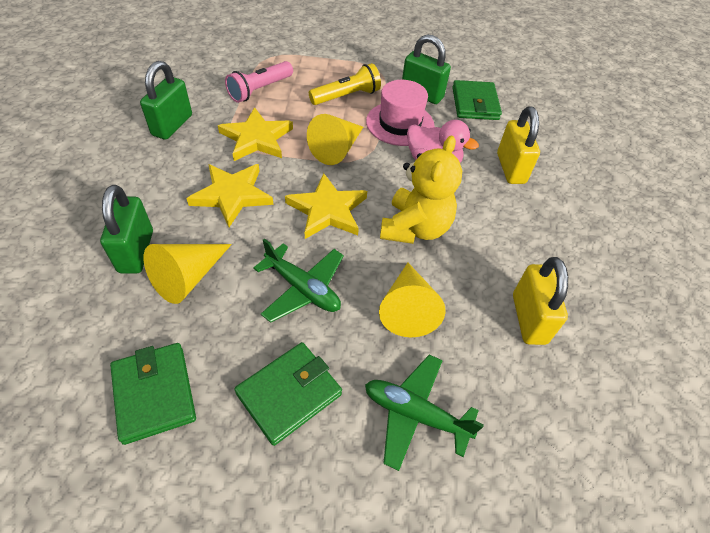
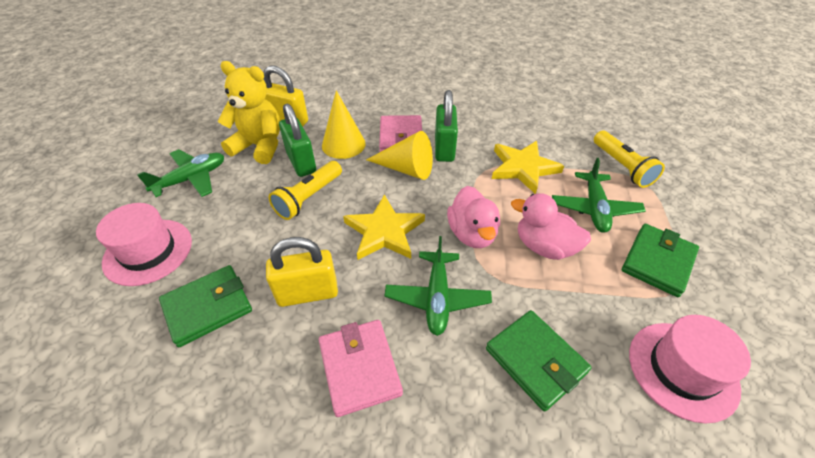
green padlock: [100,185,153,273] [140,61,192,140] [402,34,451,104] = 3 -> [279,103,316,177] [435,90,458,162] = 2
green plane: [253,238,344,323] [365,355,484,471] = 2 -> [137,149,224,197] [384,236,492,336] [552,158,646,233] = 3
pink duck: [407,120,479,163] = 1 -> [447,186,500,248] [511,194,591,260] = 2
pink flashlight: [225,61,293,103] = 1 -> none = 0
pink hat: [366,80,435,146] = 1 -> [96,203,192,286] [629,315,751,424] = 2
pink wallet: none = 0 -> [319,320,403,417] [379,115,422,152] = 2
yellow cone: [144,244,232,304] [307,114,363,165] [379,263,446,337] = 3 -> [322,90,366,159] [366,131,433,180] = 2
yellow flashlight: [309,63,381,105] = 1 -> [268,161,342,220] [594,131,665,188] = 2
yellow star: [186,164,273,227] [218,107,293,161] [285,173,367,239] = 3 -> [343,195,425,260] [492,141,564,194] = 2

